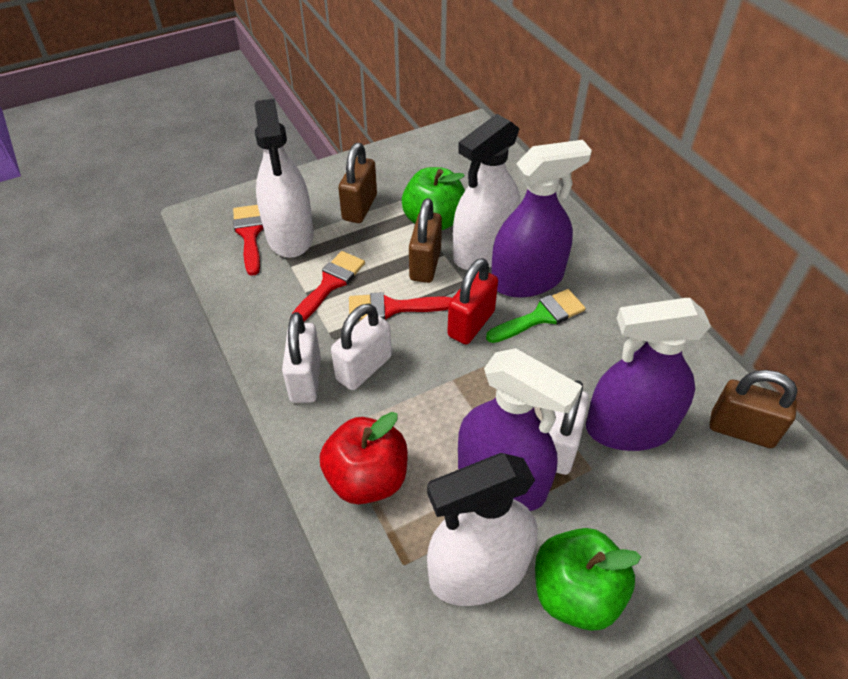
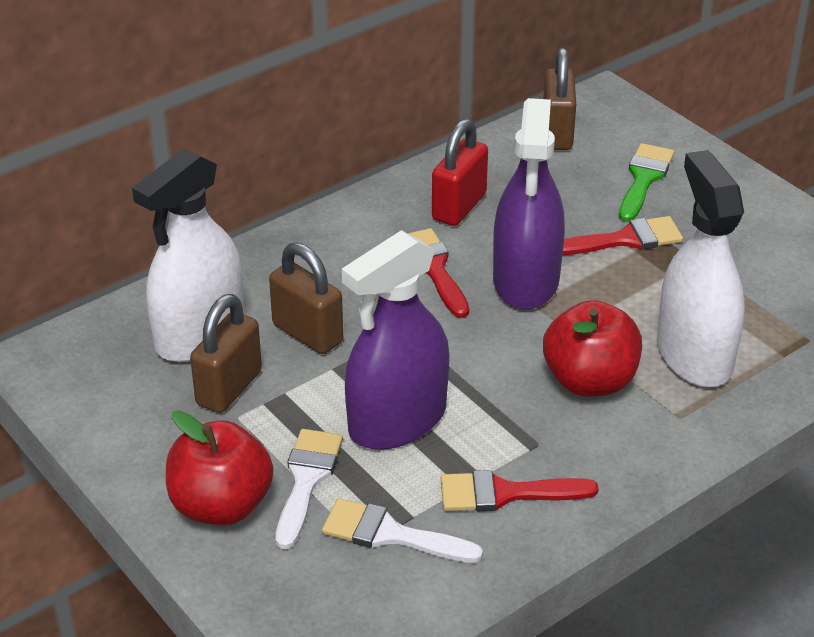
green apple: [402,167,465,230] [535,528,641,631] = 2 -> none = 0
purple spray bottle: [458,348,582,511] [491,140,592,297] [586,298,711,451] = 3 -> [342,230,449,450] [493,98,565,310] = 2
red apple: [320,412,408,504] = 1 -> [166,410,273,526] [543,300,642,397] = 2
white brush: none = 0 -> [276,429,343,549] [322,498,483,563] = 2
white padlock: [282,312,321,403] [331,303,392,390] [549,380,589,475] = 3 -> none = 0
white spray bottle: [255,98,314,258] [427,453,538,606] [453,114,521,270] = 3 -> [132,148,244,362] [657,150,745,387] = 2

